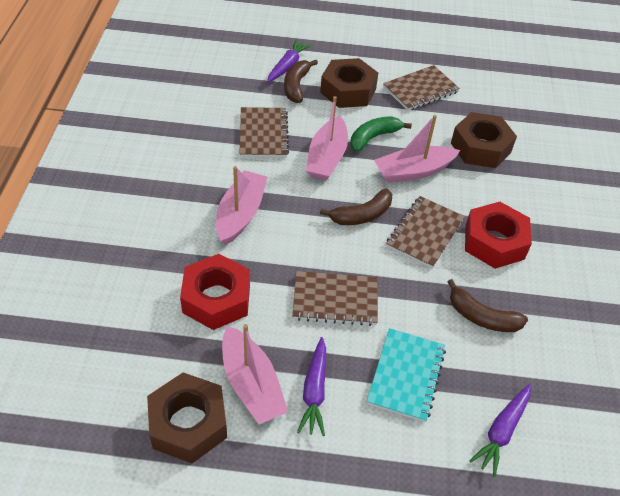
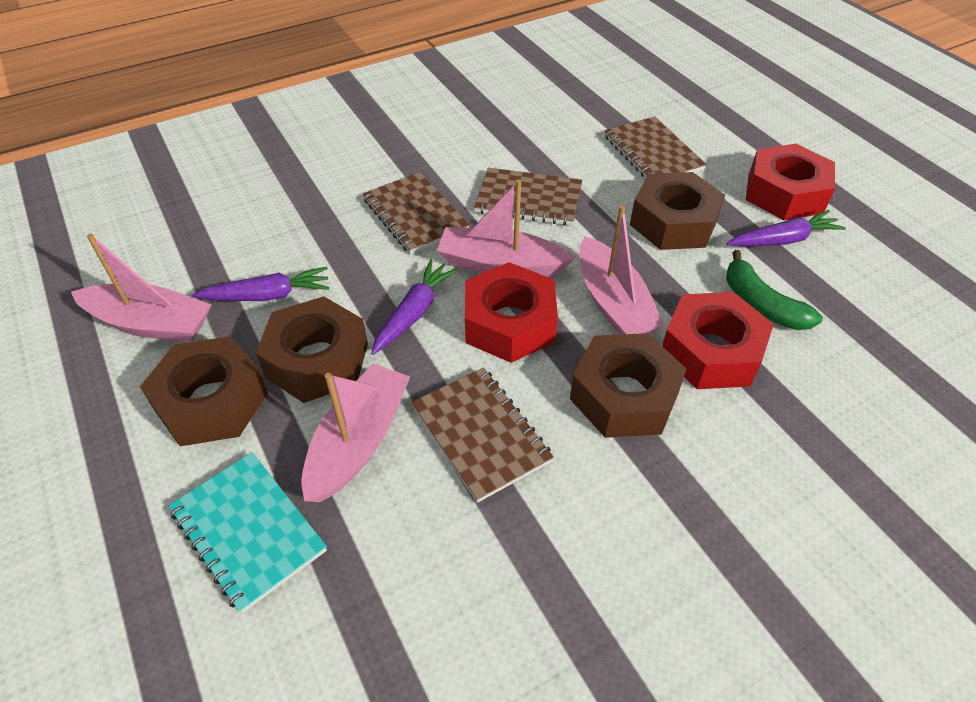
brown banana: [284,60,318,103] [320,189,392,225] [448,279,528,332] = 3 -> none = 0
brown nut: [147,372,227,463] [320,58,378,108] [451,112,517,168] = 3 -> [140,336,268,446] [256,296,368,403] [570,333,687,438] [630,172,725,250] = 4
red nut: [180,254,250,330] [465,202,532,269] = 2 -> [465,262,558,363] [662,292,774,389] [746,144,835,220] = 3

